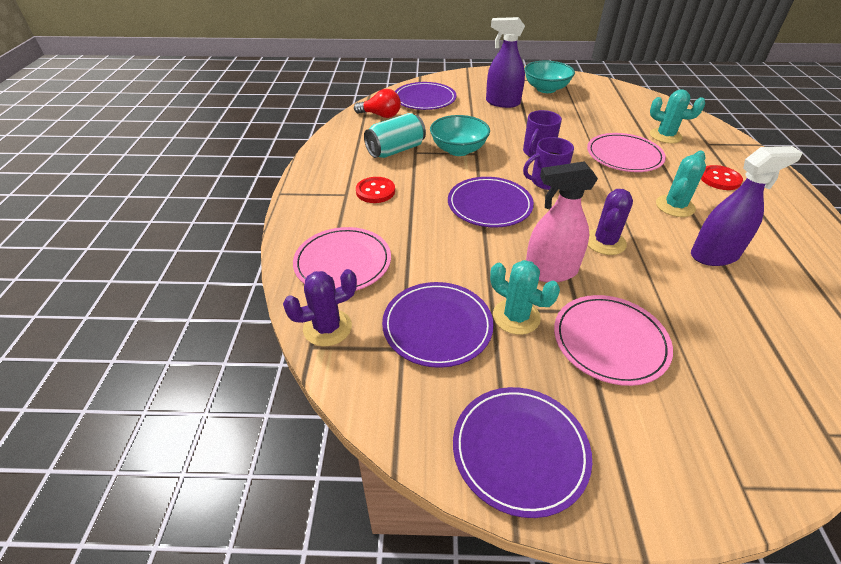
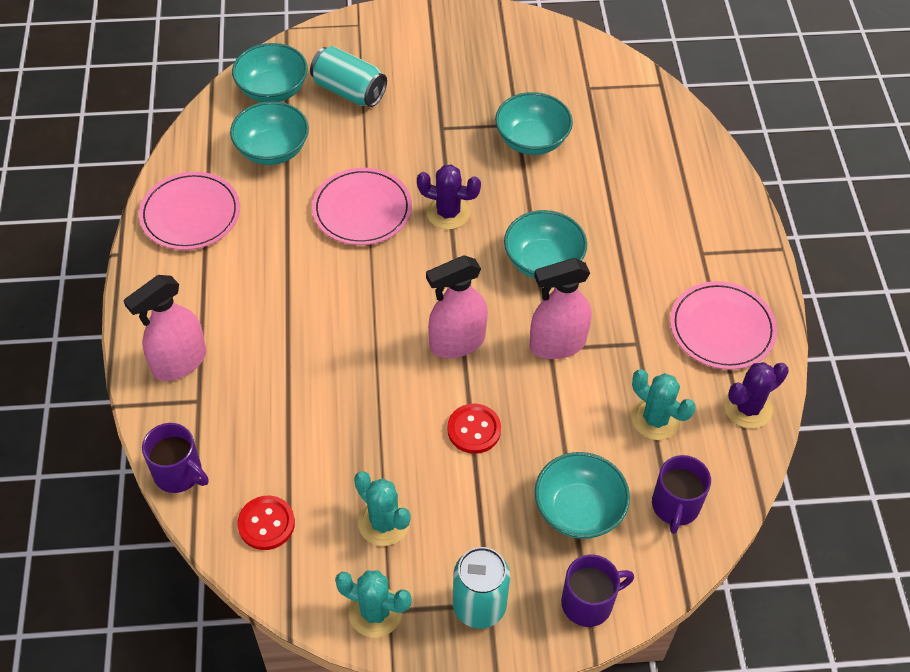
pink spray bottle: [526,162,598,282] = 1 -> [123,275,206,381] [426,255,488,358] [529,258,592,359] = 3
purple mug: [523,110,562,157] [523,137,574,190] = 2 -> [142,423,209,493] [561,555,634,627] [652,455,711,534] = 3
purple plate: [382,282,494,368] [395,82,456,110] [448,177,534,228] [453,387,592,518] = 4 -> none = 0
purple spray bottle: [486,17,525,108] [691,146,803,266] = 2 -> none = 0
red light bulb: [354,89,401,118] = 1 -> none = 0
turquoise bowl: [430,115,490,156] [524,61,575,93] = 2 -> [230,101,309,165] [232,43,308,102] [495,92,573,155] [504,210,587,279] [535,452,630,539] = 5
turquoise can: [364,113,426,158] = 1 -> [310,46,387,107] [453,547,510,629] = 2

